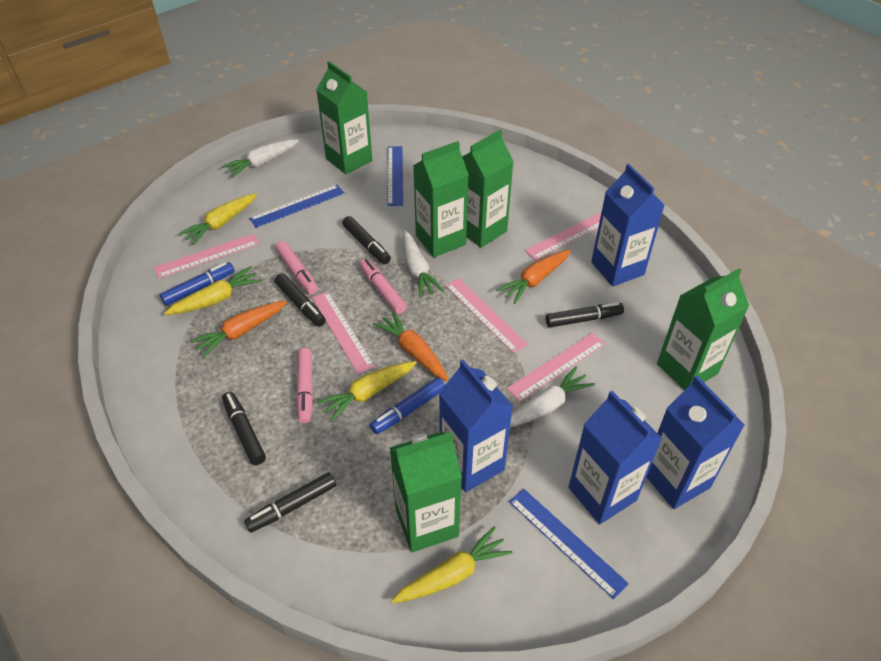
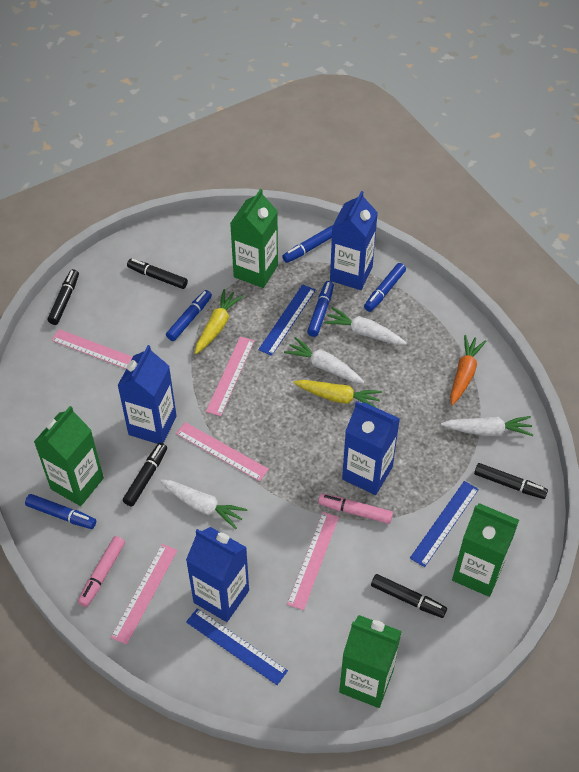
blue marker: [160,262,234,306] [370,378,445,434] = 2 -> [25,494,96,529] [166,290,212,341] [282,226,332,263] [307,281,334,337] [364,263,406,312] = 5
green carton: [316,61,372,174] [389,431,462,552] [413,141,469,257] [462,130,514,248] [657,268,749,390] = 5 -> [34,406,104,506] [230,189,278,288] [339,615,402,708] [452,503,519,597] = 4
orange carrot: [190,301,287,358] [373,311,449,381] [496,250,571,304] = 3 -> [450,335,486,405] = 1
pink marker: [276,241,318,294] [296,348,313,423] [360,259,407,314] = 3 -> [78,536,125,607] [318,494,393,524] = 2
white carrot: [221,139,299,178] [403,230,444,298] [510,366,595,427] = 3 -> [160,480,248,529] [284,337,365,384] [324,307,407,345] [441,416,533,436] = 4
yellow carrot: [164,266,262,315] [179,193,257,245] [316,361,417,422] [391,526,512,603] = 4 -> [195,289,243,354] [293,380,382,408] = 2

